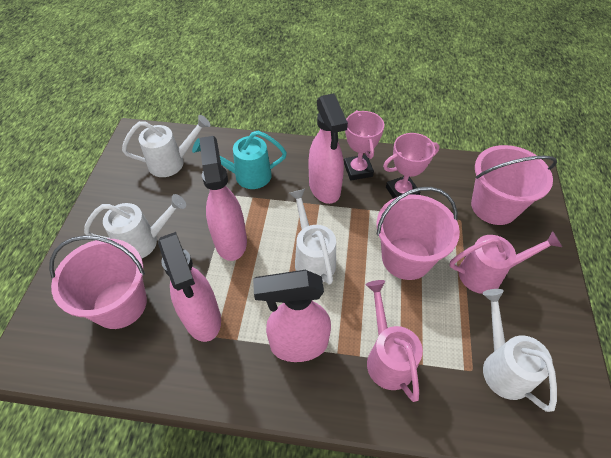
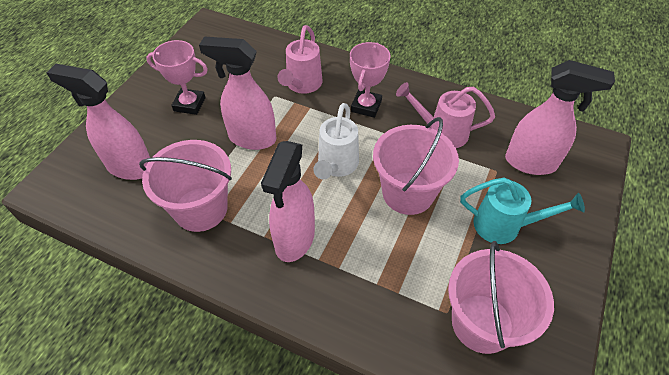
white watering can: [84,194,186,258] [122,115,211,177] [289,189,336,285] [482,289,557,412] = 4 -> [313,103,359,180] = 1

